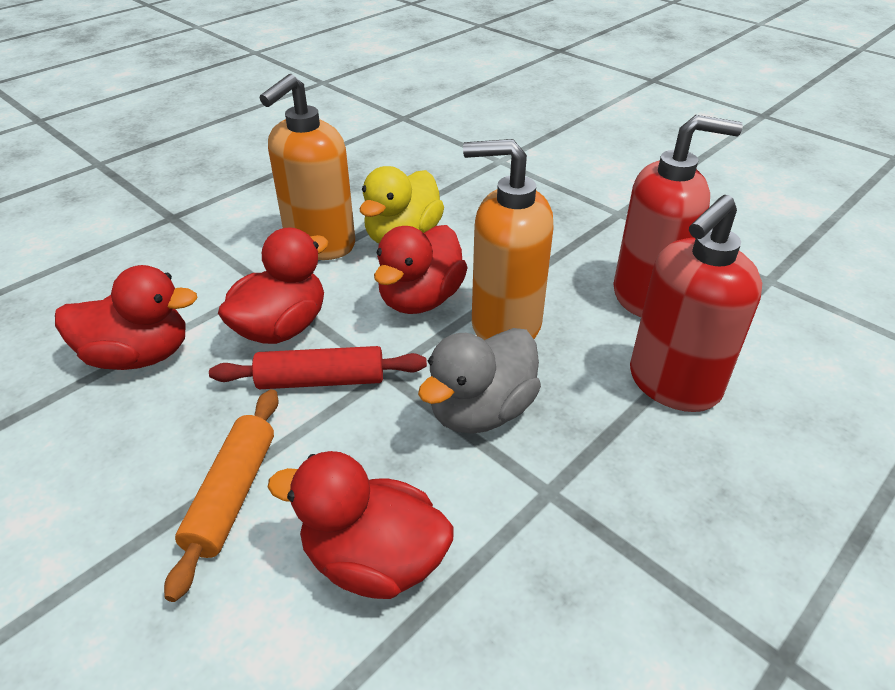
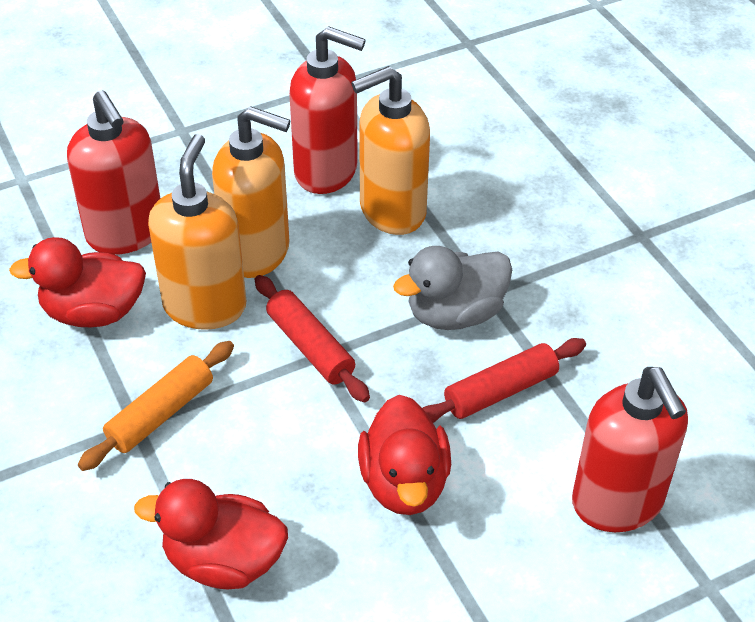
orange soap dispenser: [259,74,355,260] [463,139,554,340] = 2 -> [148,134,246,330] [212,106,290,278] [351,66,430,235] = 3
red duck: [55,265,197,370] [218,228,329,344] [267,451,454,599] [374,225,468,314] = 4 -> [9,237,146,327] [134,479,288,589] [358,395,451,515] = 3
red rolling pin: [209,346,427,389] = 1 -> [255,275,370,402] [422,338,586,423] = 2
red soap dispenser: [613,115,743,317] [630,195,762,412] = 2 -> [67,90,160,255] [289,26,366,194] [572,367,688,532] = 3
yellow duck: [360,166,444,243] = 1 -> none = 0

